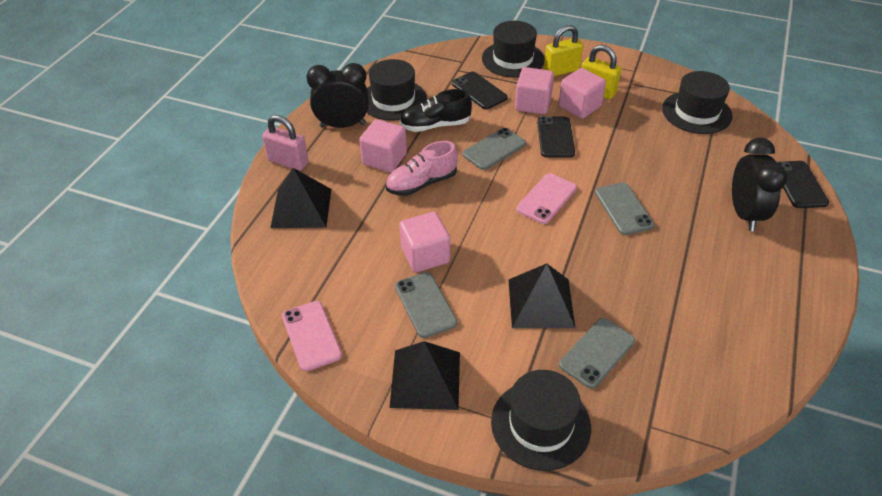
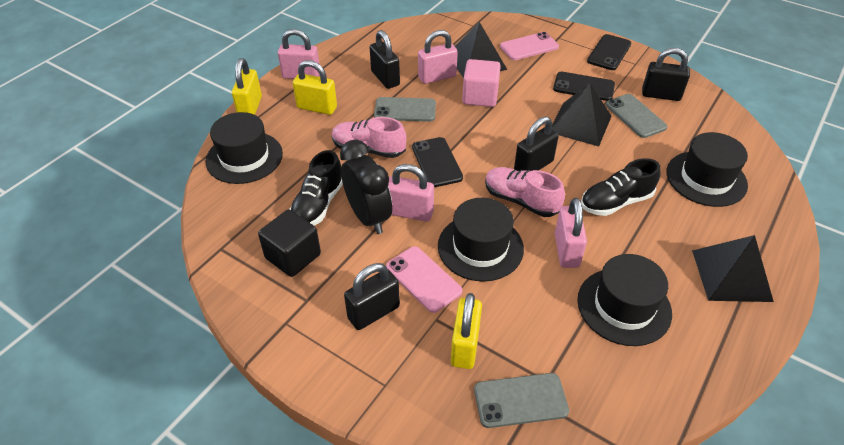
black clock: [306,63,369,128] [732,138,787,231] = 2 -> [340,139,392,234] = 1
black cube: none = 0 -> [258,209,321,277] = 1
black padlock: none = 0 -> [344,263,400,330] [370,30,400,89] [514,117,559,171] [642,48,690,101] = 4
black shoe: [400,89,472,132] = 1 -> [289,150,343,226] [581,158,660,216] = 2
grey phone: [395,272,457,338] [463,128,526,170] [559,318,635,389] [595,182,654,235] = 4 -> [374,97,436,122] [474,373,569,428] [606,94,668,138] = 3
pink cube: [359,119,407,173] [400,212,450,273] [515,67,554,115] [558,68,606,119] = 4 -> [462,59,501,107] = 1
pink padlock: [262,115,309,171] = 1 -> [278,29,320,79] [388,164,434,222] [418,30,458,84] [555,198,587,268] = 4
pink shoe: [386,141,458,196] = 1 -> [332,117,406,158] [485,167,565,217] = 2
yellow padlock: [544,25,583,77] [581,45,621,99] = 2 -> [232,58,262,115] [293,60,337,115] [451,293,482,369] = 3

